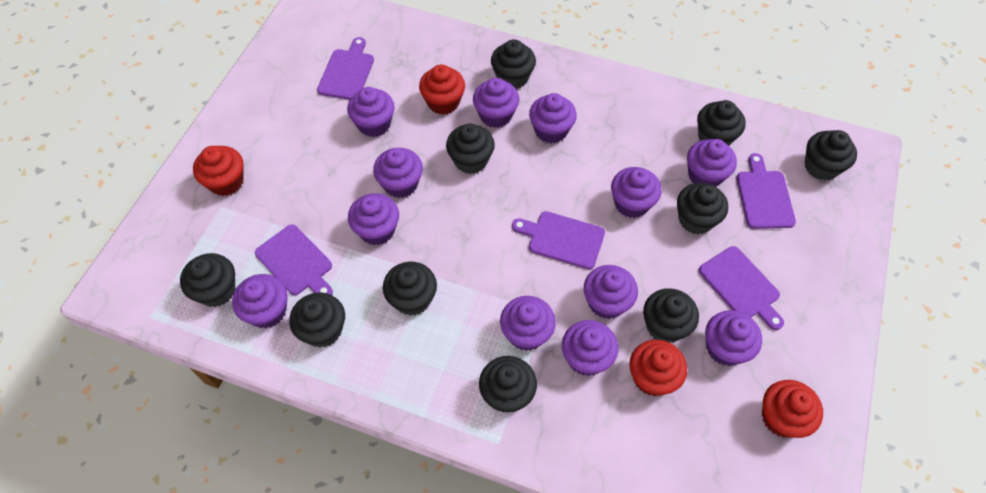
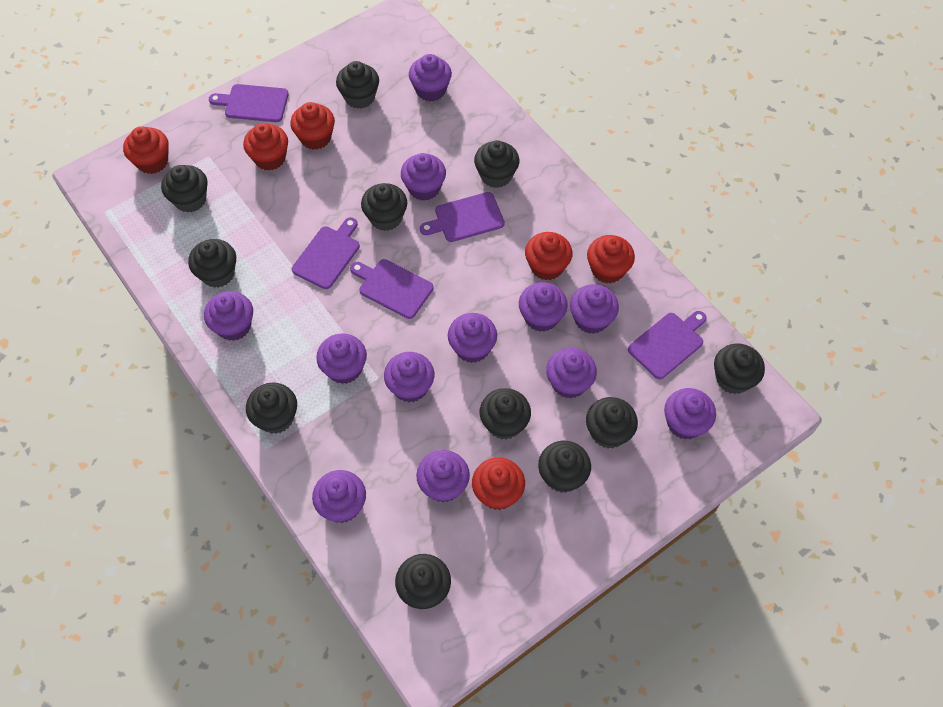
black cupcake: [180,253,235,307] [289,292,345,348] [383,262,437,316] [446,124,495,174] [479,356,537,413] [491,40,536,89] [643,288,699,343] [677,183,728,234] [697,100,746,146] [805,130,857,181] = 10 -> [161,165,208,213] [188,239,236,288] [246,383,297,434] [336,61,379,109] [361,183,407,231] [395,554,451,609] [474,140,519,188] [480,388,531,440] [538,441,591,493] [586,397,638,449] [714,343,765,394] = 11
red cupcake: [193,146,244,196] [419,65,465,115] [629,340,687,396] [762,380,823,438] = 4 -> [123,126,169,174] [243,123,288,171] [290,102,335,150] [472,457,525,510] [525,232,572,280] [587,235,635,284] = 6

